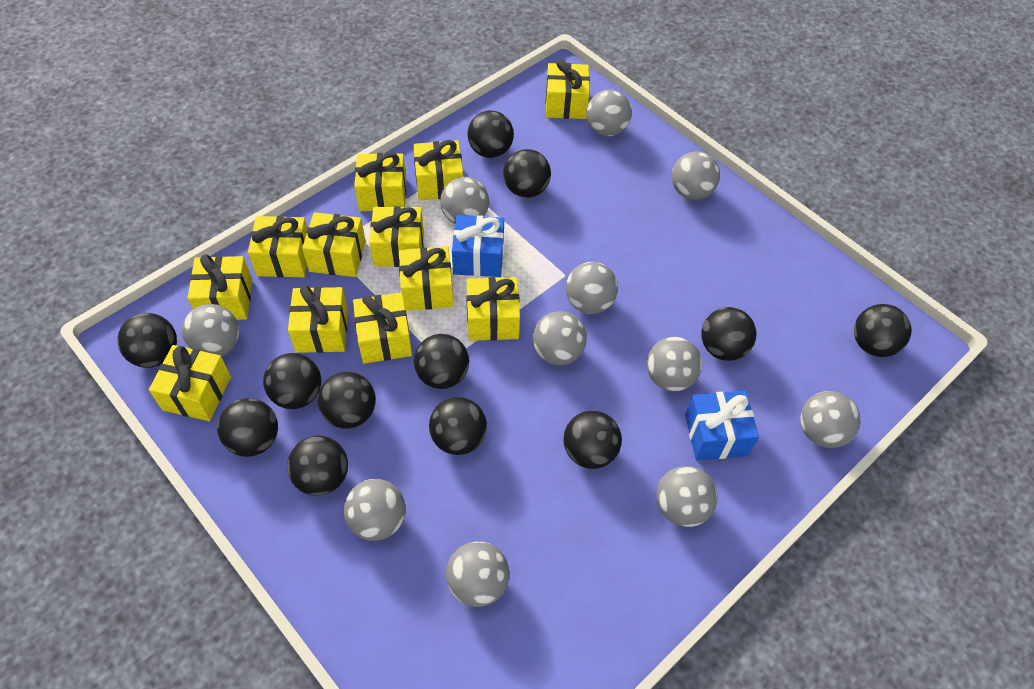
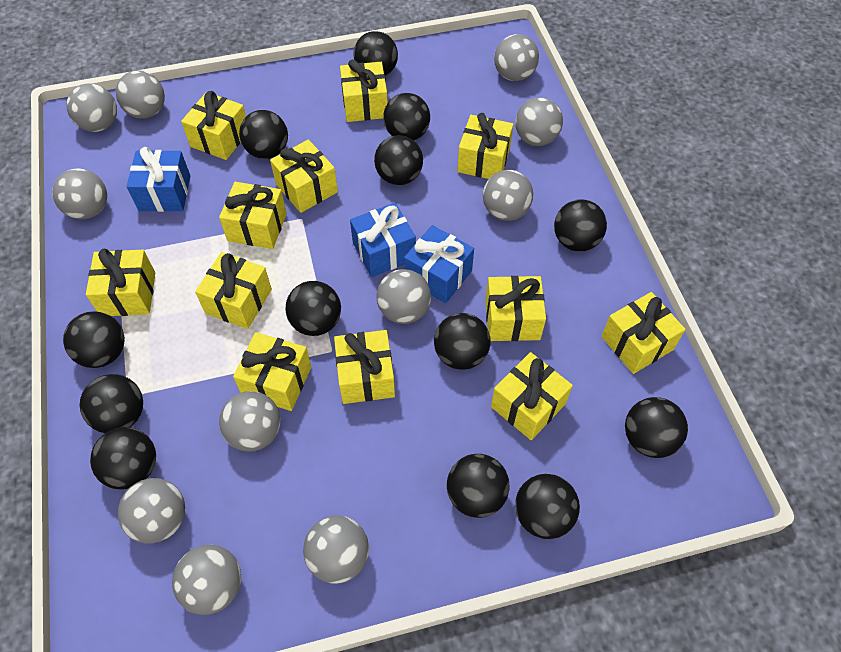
black ball: [117,313,177,368] [217,398,278,457] [263,353,321,409] [287,436,348,496] [318,372,376,429] [414,334,469,389] [429,397,487,455] [467,110,514,158] [503,149,551,198] [564,411,622,469] [701,307,756,361] [854,304,911,357] = 12 -> [63,311,125,368] [80,374,143,433] [90,427,156,490] [239,110,288,159] [286,281,341,336] [353,31,398,76] [374,135,423,185] [383,93,430,140] [434,313,491,370] [447,454,510,518] [515,474,580,539] [554,199,607,252] [625,397,688,458] = 13
blue gift: [452,215,504,277] [685,391,759,460] = 2 -> [127,147,190,212] [350,203,416,277] [404,225,474,303] = 3

